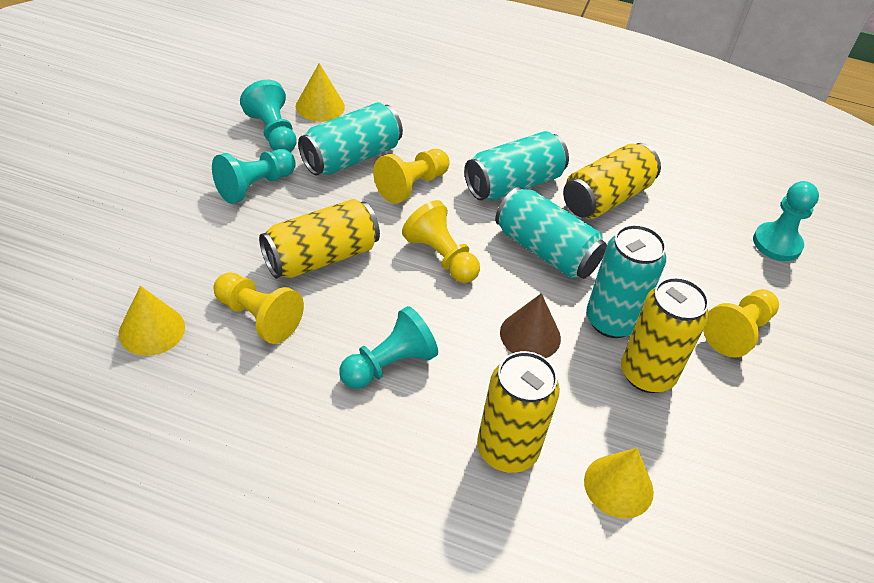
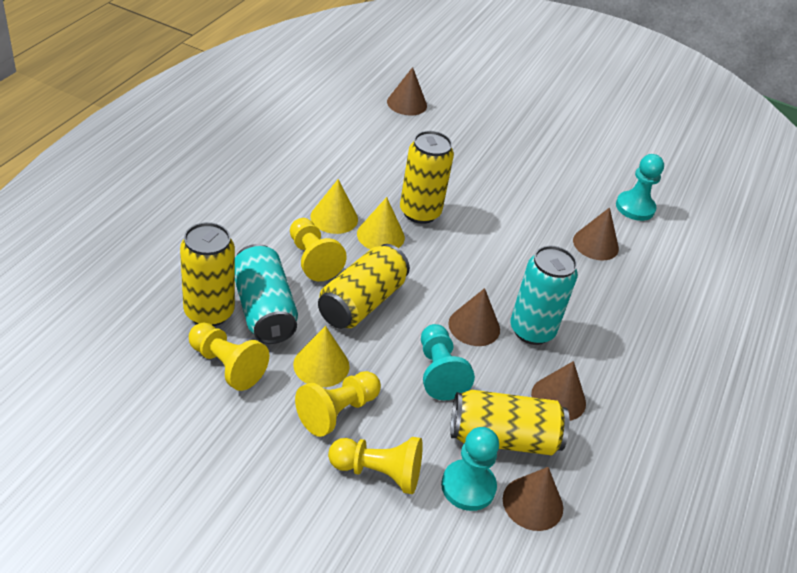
brown cone: [500,293,561,358] = 1 -> [387,67,427,116] [449,288,500,346] [503,467,563,531] [531,361,586,421] [573,207,619,261] = 5
turquoise can: [298,102,403,175] [464,131,569,200] [495,187,607,279] [586,225,666,338] = 4 -> [235,244,298,344] [510,246,578,345] = 2
turquoise pawn: [212,149,296,204] [240,80,297,152] [339,306,438,389] [753,181,819,261] = 4 -> [421,324,475,400] [441,427,499,511] [616,154,664,221] = 3

